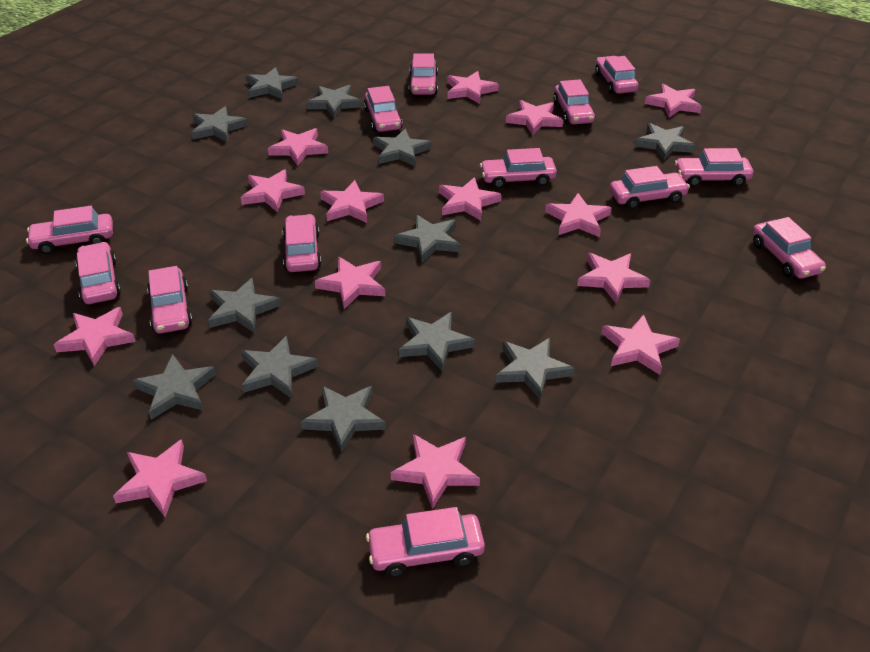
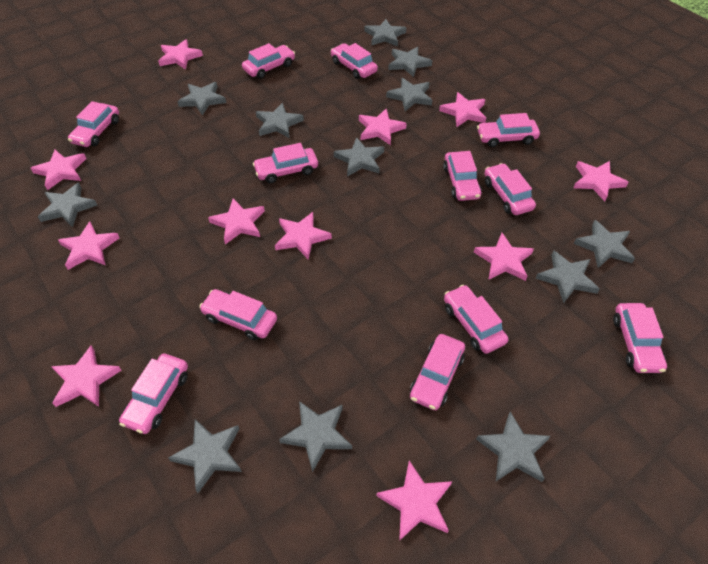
pink car: [26,206,113,254] [76,242,121,304] [147,266,193,334] [282,214,322,272] [364,86,403,132] [366,507,485,577] [409,53,438,95] [480,148,557,189] [553,79,595,124] [595,56,639,94] [610,166,690,209] [675,148,753,187] [752,217,826,279] = 13 -> [68,101,119,147] [119,354,188,434] [199,289,277,340] [242,43,295,79] [253,143,318,183] [331,43,378,79] [410,334,465,410] [443,151,482,201] [444,285,508,354] [477,113,540,147] [485,163,536,215] [613,303,667,373] = 12
pink star: [54,307,136,366] [113,439,207,517] [241,169,305,212] [268,128,328,166] [315,257,385,309] [320,180,384,223] [391,434,480,509] [439,177,501,221] [447,71,499,104] [506,100,563,135] [545,193,611,237] [577,253,650,303] [602,315,680,375] [645,84,702,118] = 14 -> [31,150,86,190] [51,345,122,407] [58,221,120,270] [158,39,203,70] [208,198,265,244] [275,212,332,260] [359,108,407,145] [377,461,452,541] [439,92,486,127] [474,233,534,281] [574,161,629,201] = 11

